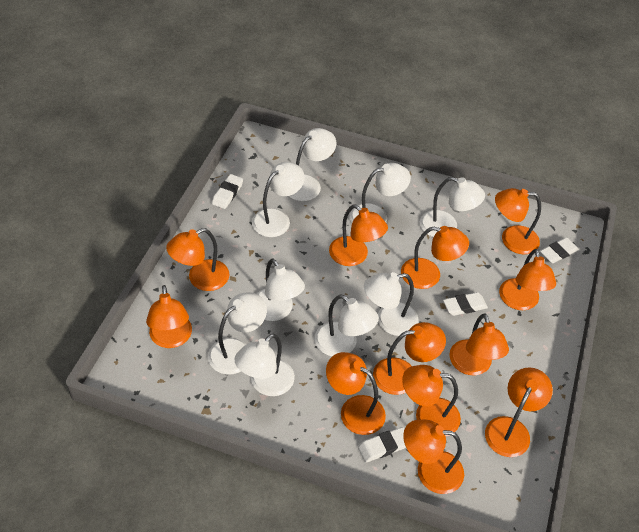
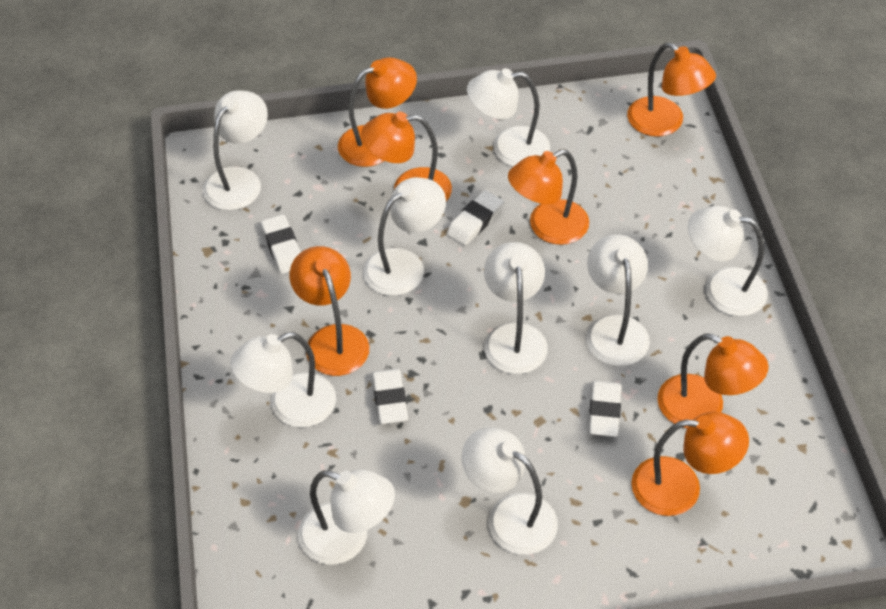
orange lamp: [146,285,192,348] [166,228,230,291] [326,352,386,435] [329,204,388,266] [373,322,446,395] [401,226,469,289] [402,365,461,436] [403,420,464,494] [449,313,509,375] [485,367,553,457] [495,188,541,254] [499,249,556,310] = 12 -> [290,246,369,376] [338,58,417,167] [361,112,452,201] [508,149,589,245] [627,43,716,137] [631,412,749,516] [657,333,769,428] = 7

